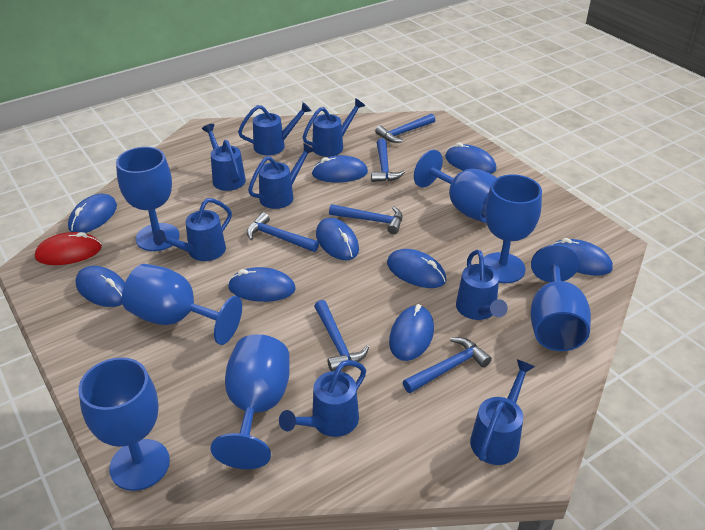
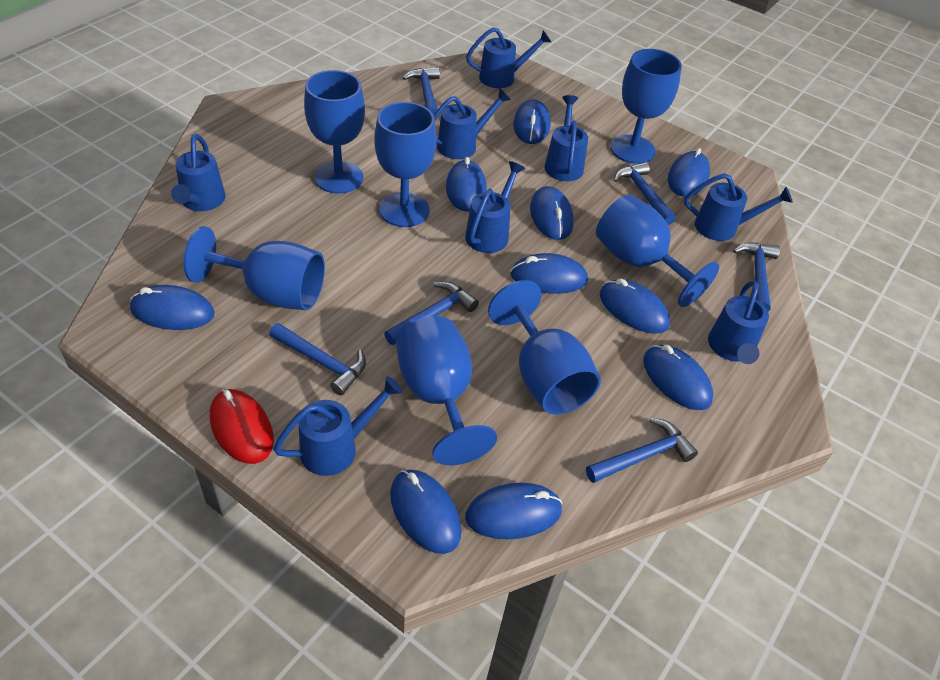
blue mouse: [68,193,117,233] [76,266,125,307] [228,267,296,302] [312,155,368,182] [316,218,359,260] [387,249,447,288] [389,304,434,361] [445,142,497,174] [551,238,613,276] = 9 -> [130,285,215,330] [390,470,461,554] [446,157,487,212] [465,483,563,539] [510,253,588,294] [513,99,551,144] [530,186,574,240] [600,279,670,334] [643,345,713,410] [668,148,710,197] = 10

